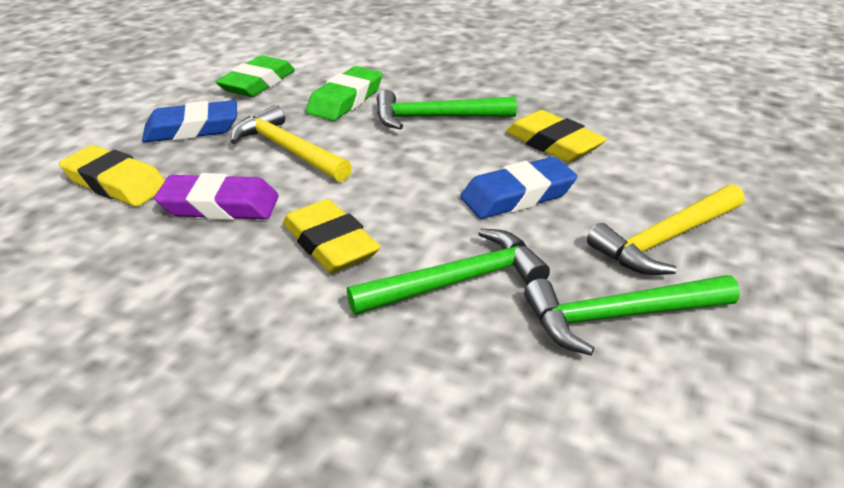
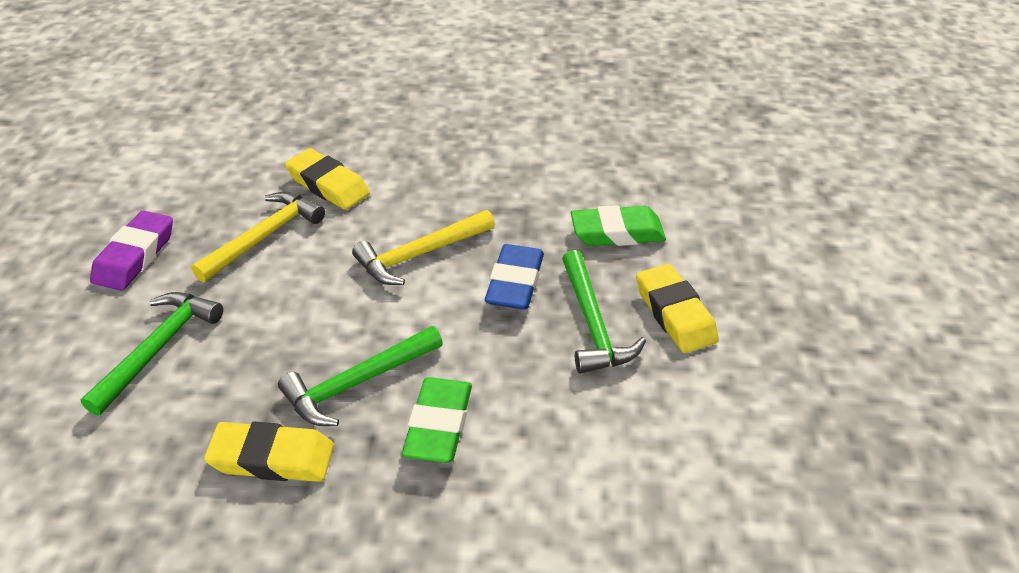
blue eraser: [142,100,237,142] [460,157,577,219] = 2 -> [485,244,544,310] = 1

